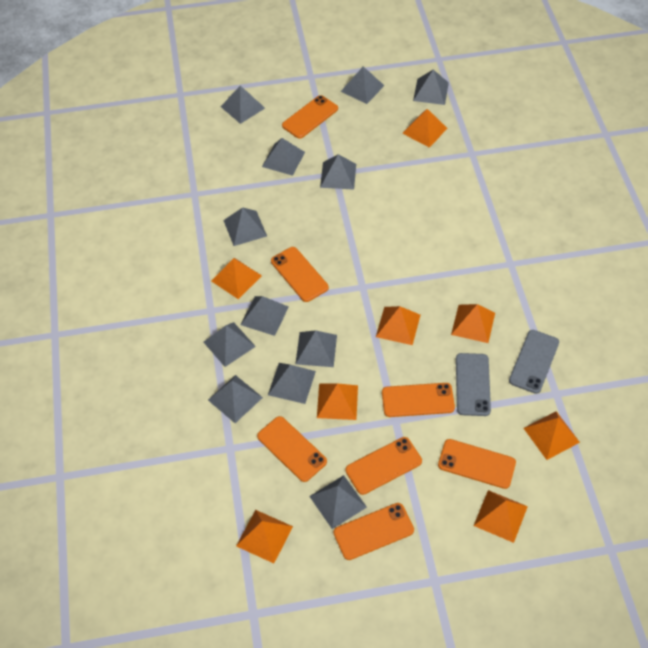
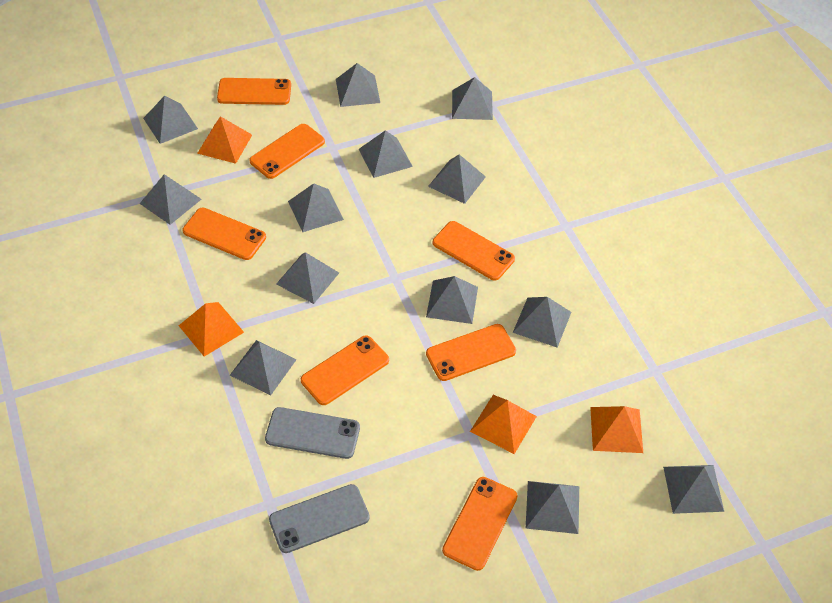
grey pyramid: [204,322,256,367] [208,375,263,423] [221,85,265,124] [223,207,267,246] [241,296,289,336] [262,138,305,176] [268,363,316,404] [295,330,337,367] [309,475,367,529] [320,154,356,190] [341,66,384,104] [413,70,449,105] = 12 -> [140,174,201,225] [143,96,198,144] [230,340,297,395] [276,252,339,304] [288,183,344,232] [336,63,380,107] [359,130,413,178] [426,276,478,324] [428,155,486,204] [452,77,493,120] [513,297,571,348] [526,481,579,534] [663,465,724,514] = 13
orange pyramid: [211,258,262,299] [236,510,293,563] [317,383,358,420] [376,306,420,345] [402,109,447,148] [451,304,495,343] [474,490,528,543] [524,411,580,460] = 8 -> [179,302,244,357] [197,116,252,164] [470,395,537,454] [590,406,643,453] = 4

